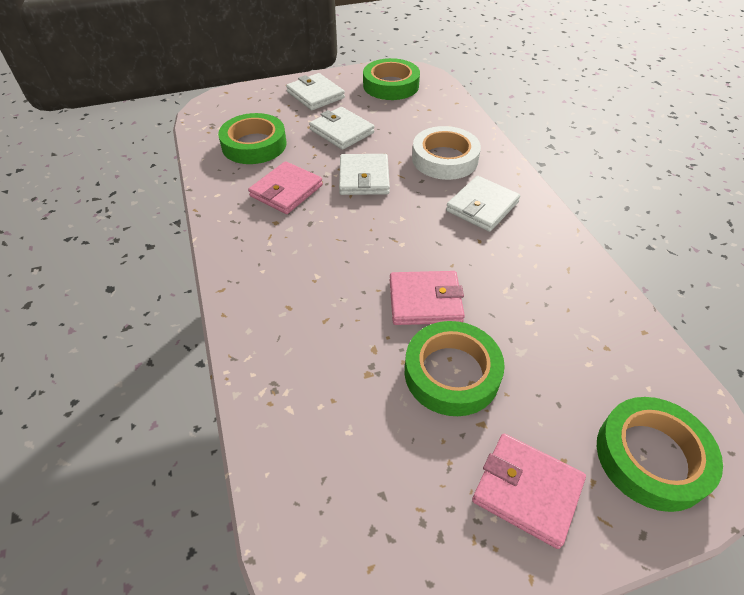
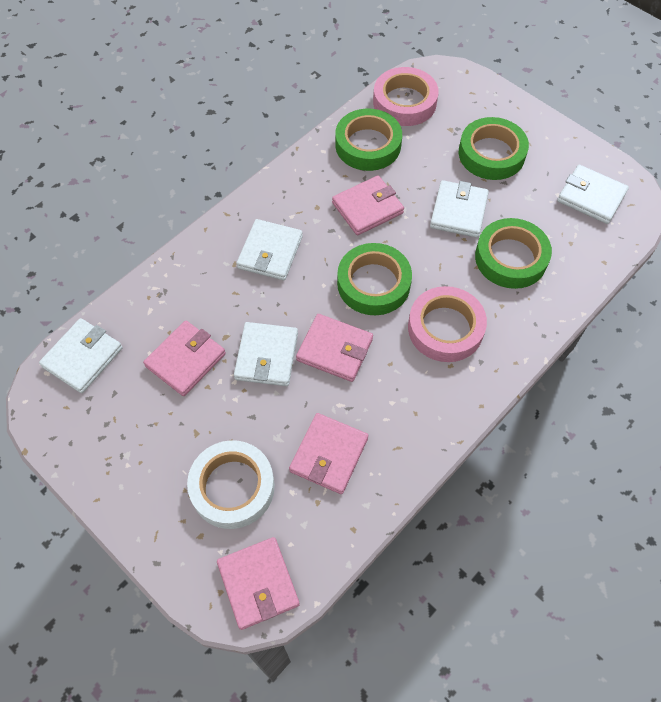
pink tape: none = 0 -> [373,67,439,126] [408,286,487,362] = 2
pink wallet: [248,161,323,214] [390,271,465,325] [472,434,586,549] = 3 -> [143,321,226,396] [217,537,300,630] [289,413,368,494] [296,314,373,382] [332,176,404,236] = 5
white wallet: [286,73,345,110] [309,107,375,150] [339,154,390,195] [446,176,520,232] = 4 -> [39,318,123,393] [234,322,298,386] [236,219,303,280] [430,180,489,238] [557,165,629,224] = 5

